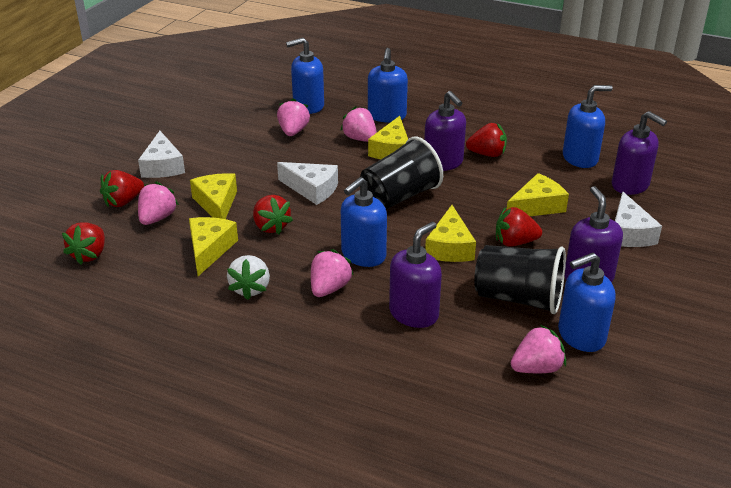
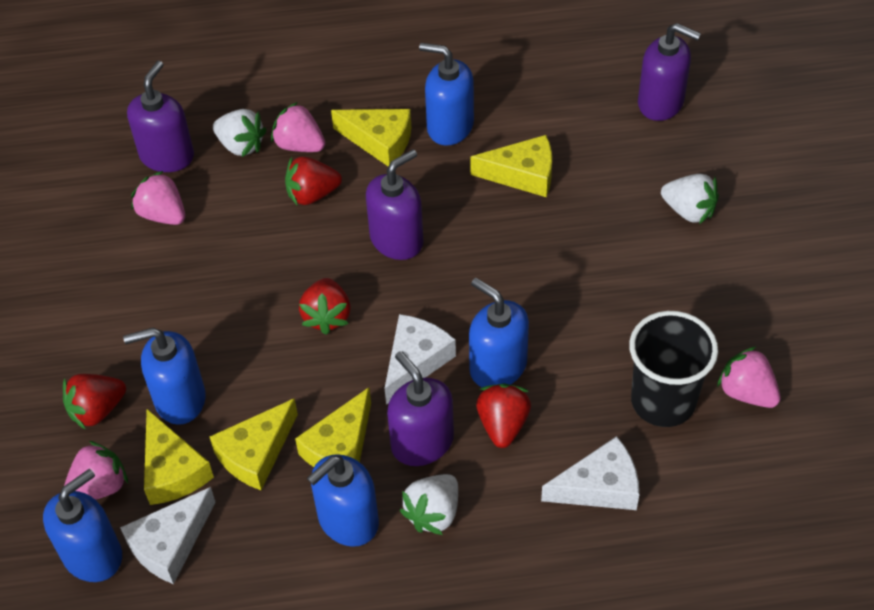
black cup: [360,137,443,209] [474,245,566,314] = 2 -> [629,311,718,427] = 1
pink strawberry: [138,182,179,225] [277,98,310,136] [311,249,354,297] [340,106,377,142] [511,325,566,373] = 5 -> [64,441,128,500] [131,171,185,225] [271,102,325,152] [717,347,781,408] = 4
red strawberry: [62,222,105,265] [100,170,144,207] [253,195,293,234] [466,123,507,157] [496,207,542,247] = 5 -> [63,374,126,430] [285,157,342,205] [299,278,351,335] [476,383,531,448] = 4
white strawberry: [227,255,270,300] = 1 -> [213,109,267,157] [399,474,458,535] [661,174,719,224] = 3

